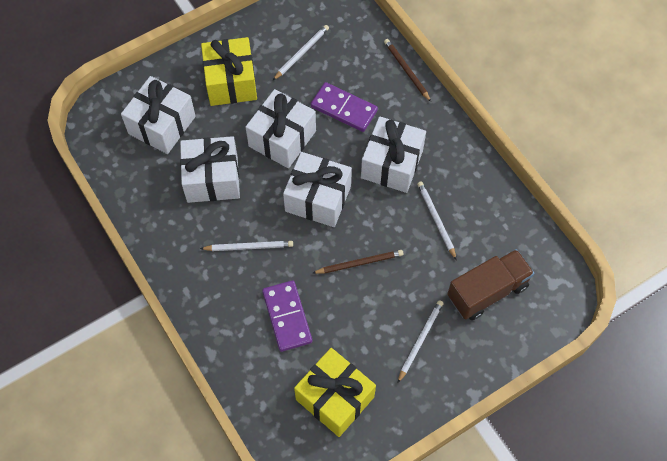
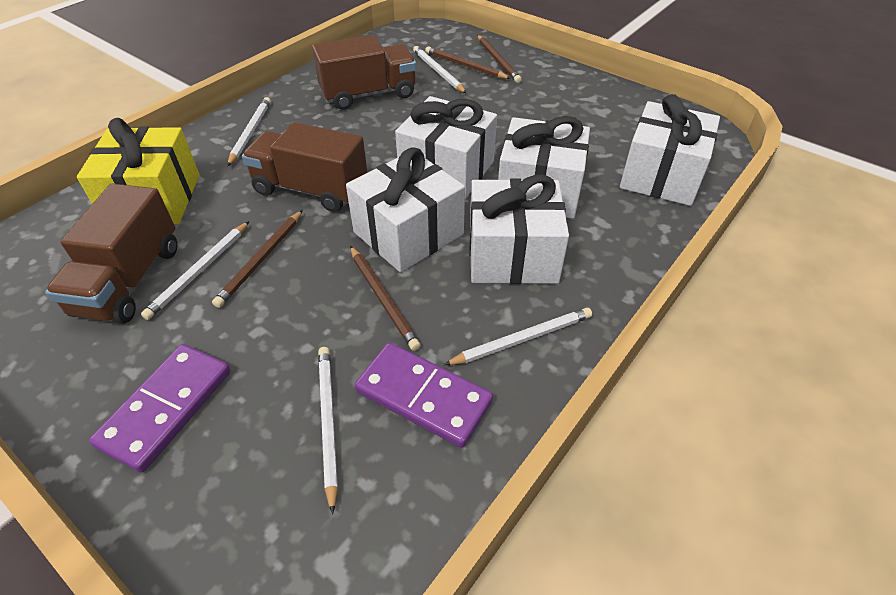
brown pencil: [313,250,404,274] [384,39,431,102] = 2 -> [212,210,303,308] [350,246,421,351] [425,46,511,79] [477,35,522,83] = 4
brown truck: [447,249,534,320] = 1 -> [45,184,177,324] [242,122,367,212] [312,35,416,110] = 3
white pencil: [200,241,293,251] [273,25,329,80] [398,300,444,383] [417,181,457,260] = 4 -> [141,221,249,320] [227,97,271,166] [318,347,338,515] [413,46,467,94] [444,308,592,365] = 5
yellow gift: [201,37,257,106] [294,348,376,437] = 2 -> [77,118,199,224] = 1

